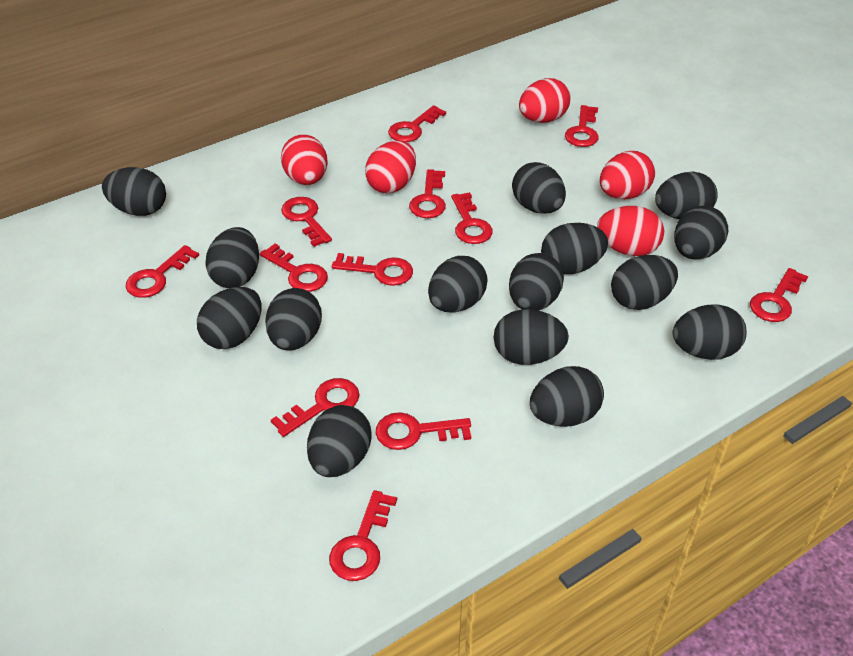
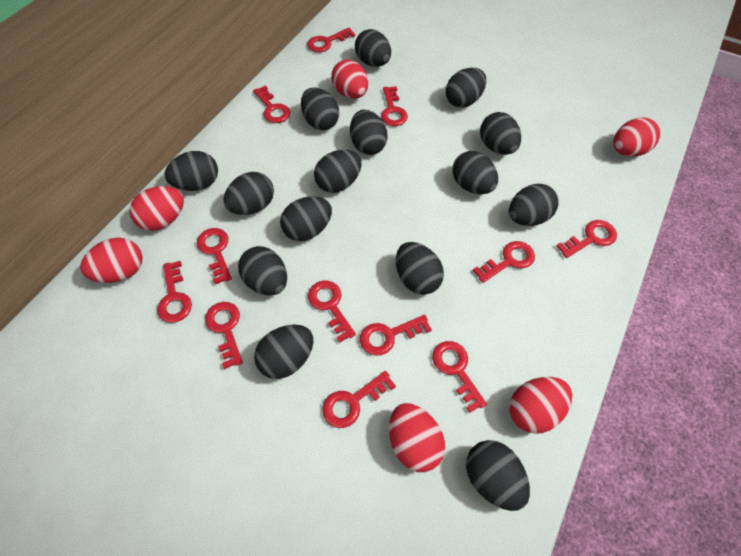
red egg: [281,135,327,185] [365,141,416,193] [519,78,570,123] [597,206,664,256] [600,151,655,199] = 5 -> [80,238,143,283] [129,186,184,231] [331,60,368,99] [389,403,445,472] [509,377,572,434] [613,117,661,157] = 6

